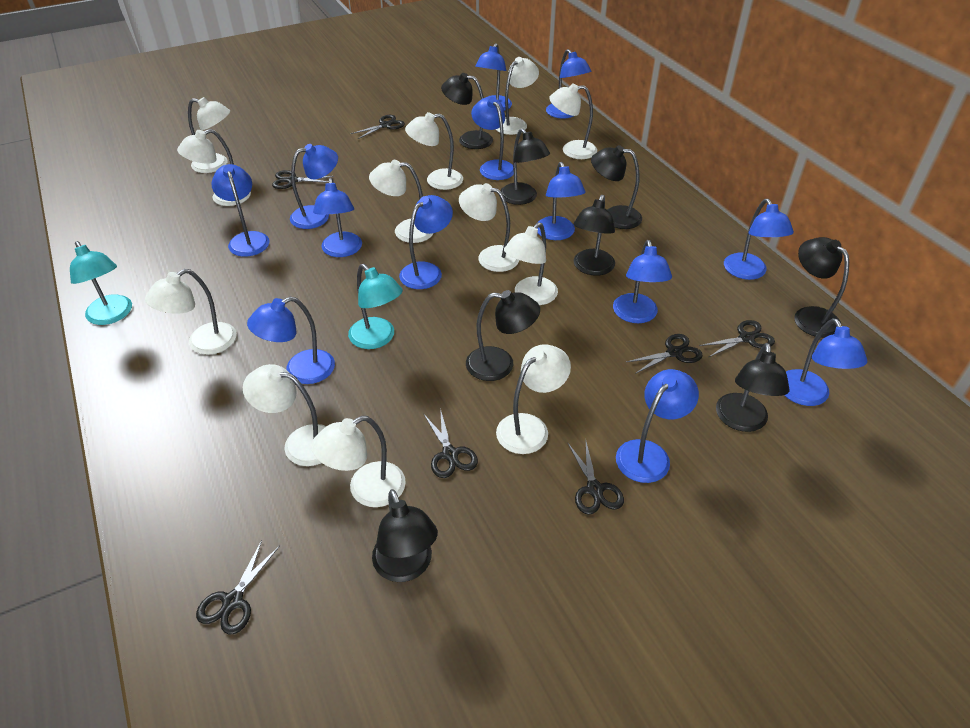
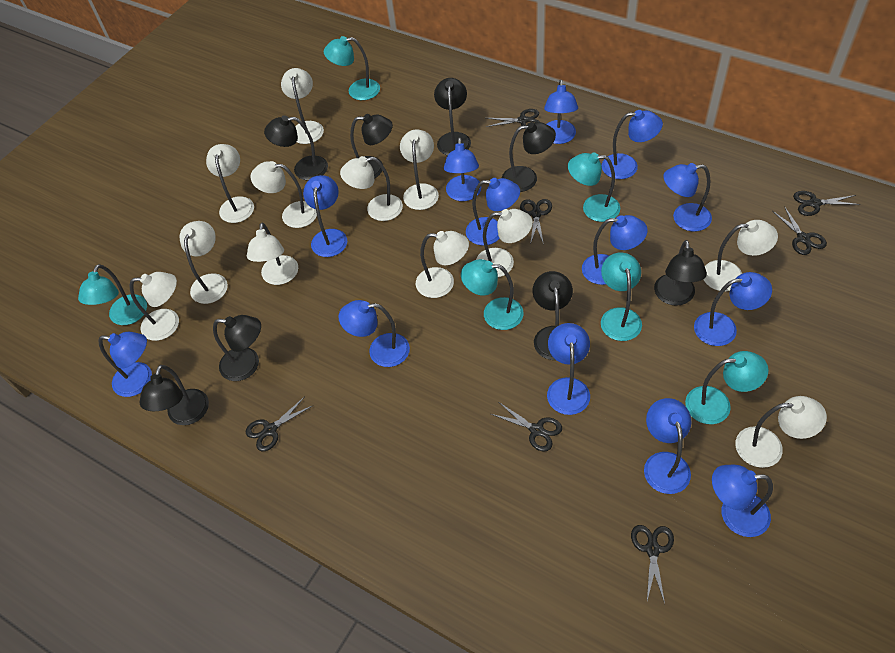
turquoise lamp: [70,241,132,325] [348,264,403,349] = 2 -> [78,264,147,325] [324,36,380,100] [461,259,524,330] [568,152,620,222] [601,253,642,341] [685,351,769,424] = 6

